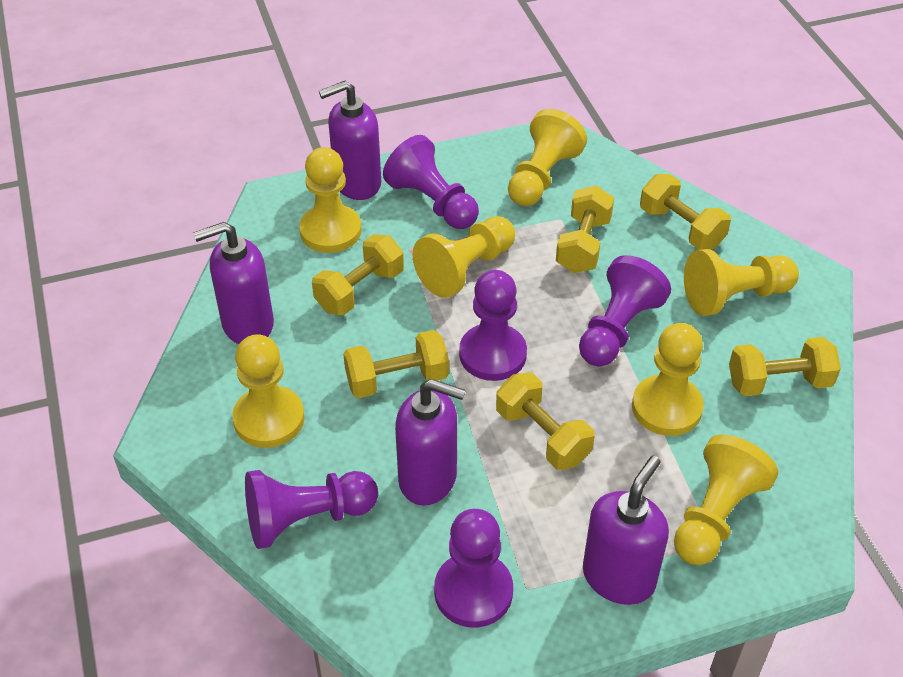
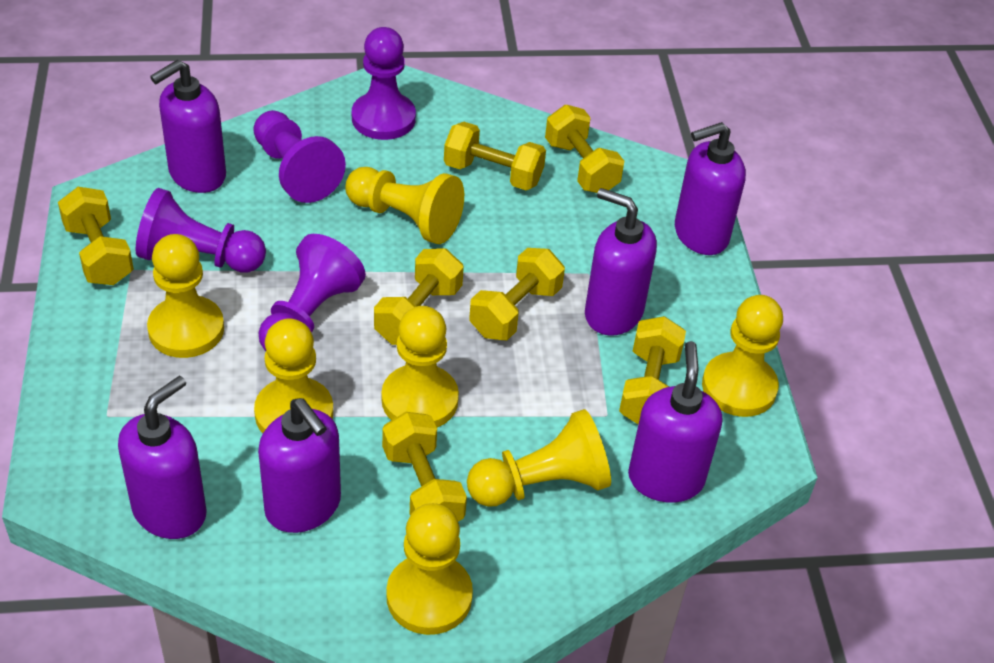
purple pawn: [245,470,378,549] [383,135,479,229] [434,509,513,628] [459,270,527,381] [579,255,671,367] = 5 -> [136,188,266,273] [253,110,346,203] [259,234,366,351] [352,27,416,140] = 4
purple soap dispenser: [193,222,274,344] [319,81,381,200] [395,379,466,505] [583,456,669,605] = 4 -> [118,376,207,539] [150,60,226,193] [258,398,341,533] [585,188,657,335] [628,341,722,503] [675,122,746,255] = 6
yellow dumbbell: [312,234,404,315] [343,330,449,398] [496,373,595,470] [556,185,614,273] [640,174,731,250] [729,337,841,396] = 6 -> [58,187,134,285] [374,248,464,345] [382,412,467,522] [444,122,546,190] [469,248,565,340] [545,105,624,193] [619,316,686,424] = 7

